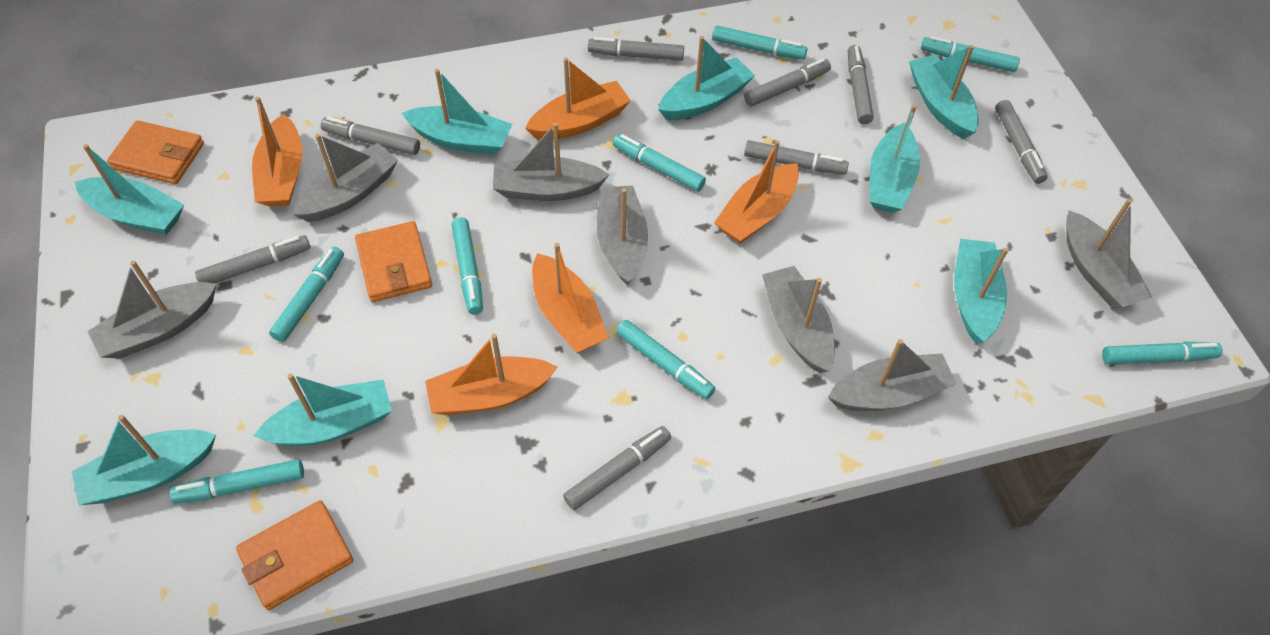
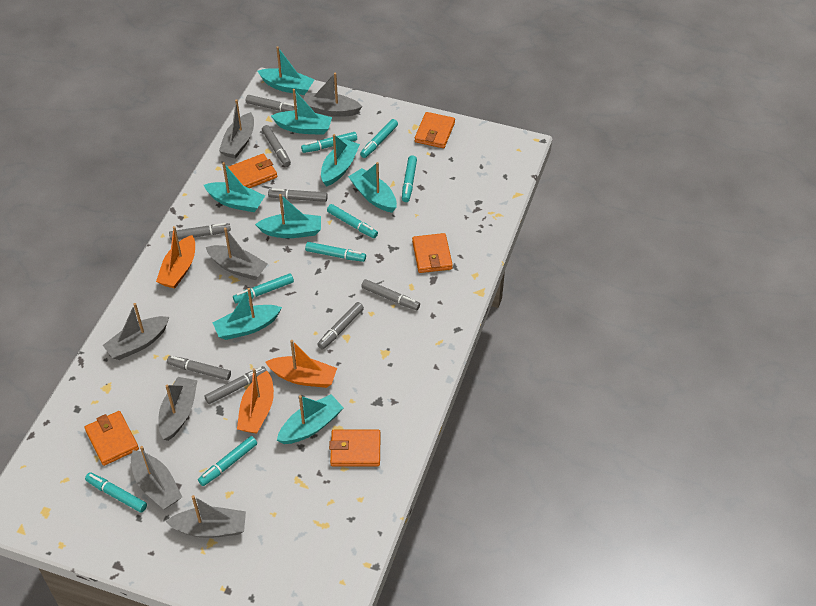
orange boat: [252,97,303,207] [425,334,558,415] [525,57,631,139] [532,243,609,353] [714,140,799,244] = 5 -> [156,226,195,289] [237,368,274,434] [265,340,337,388] = 3
orange wallet: [107,120,204,184] [236,500,353,610] [355,221,432,302] = 3 -> [84,411,139,466] [228,154,277,188] [329,430,381,466] [412,233,453,273] [415,112,455,148] = 5

